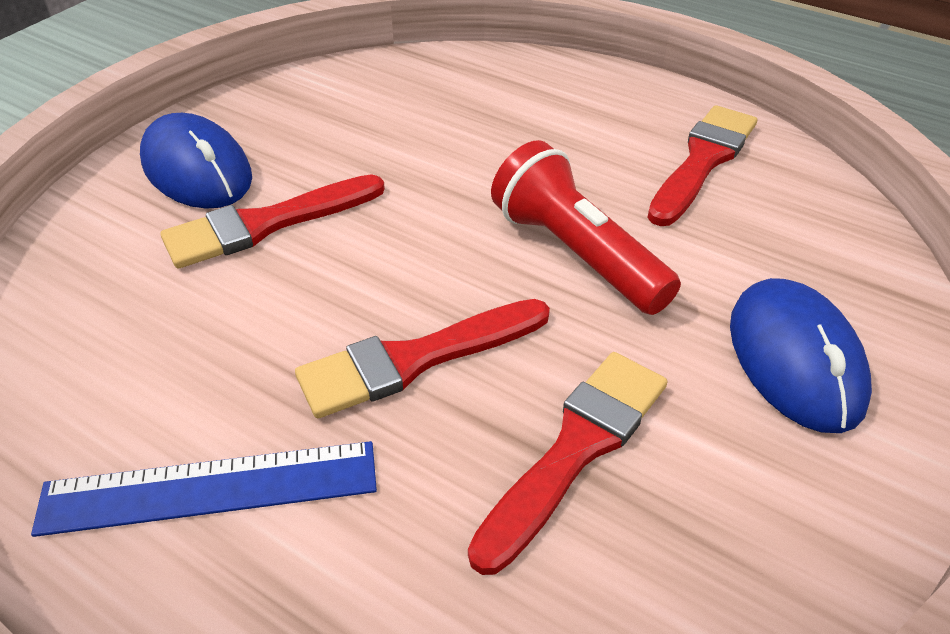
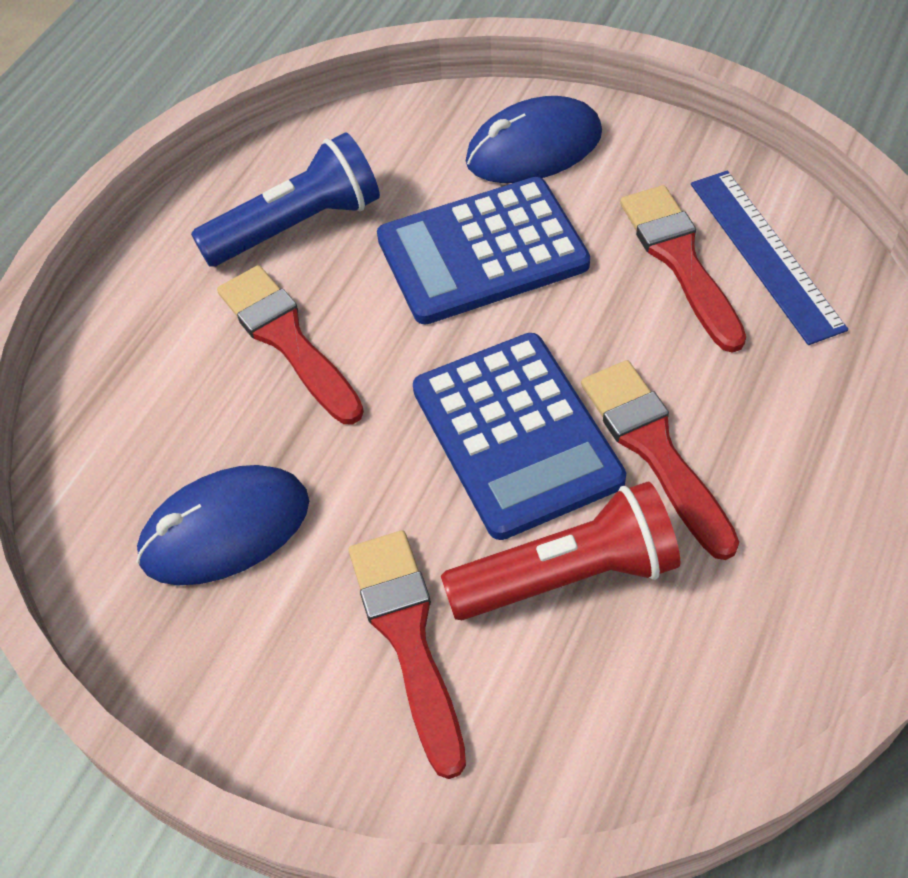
blue calculator: none = 0 -> [377,177,590,324] [413,333,626,540] = 2
blue flashlight: none = 0 -> [191,132,380,267] = 1

